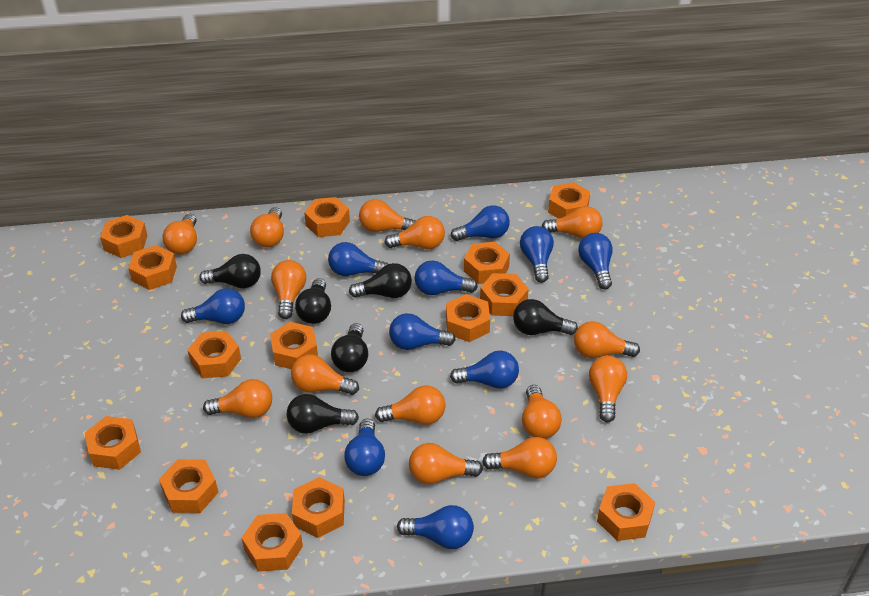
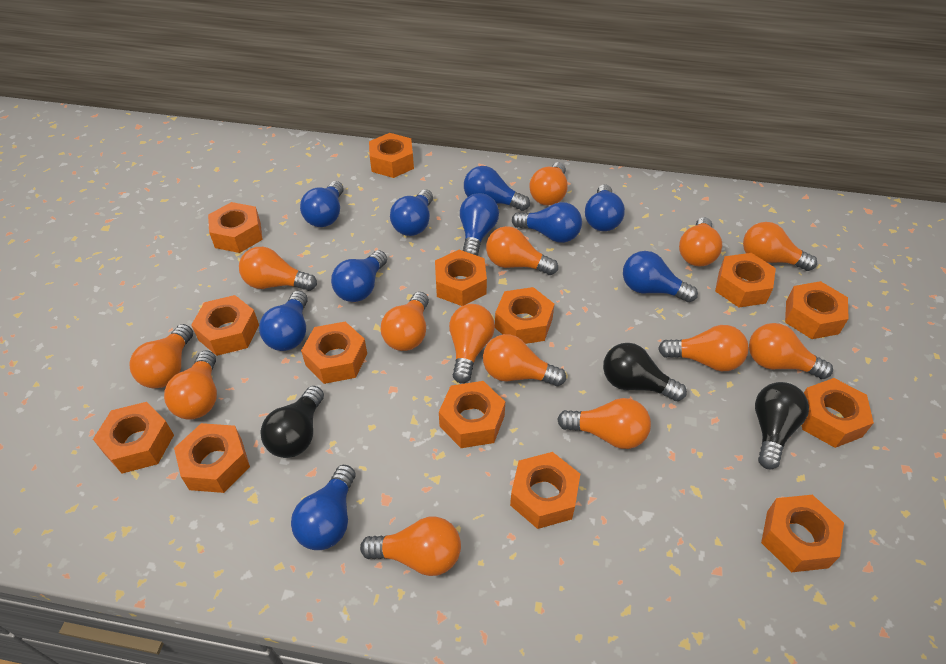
black light bulb: [199,254,261,288] [287,394,359,434] [295,278,331,324] [331,323,368,372] [349,263,412,298] [513,299,578,335] = 6 -> [261,386,324,458] [603,343,687,401] [755,382,809,469] = 3

